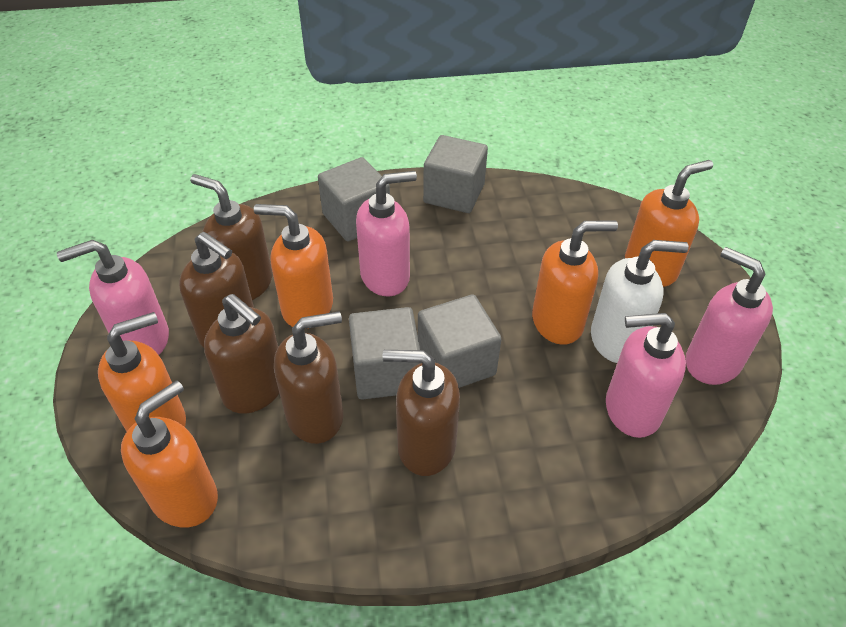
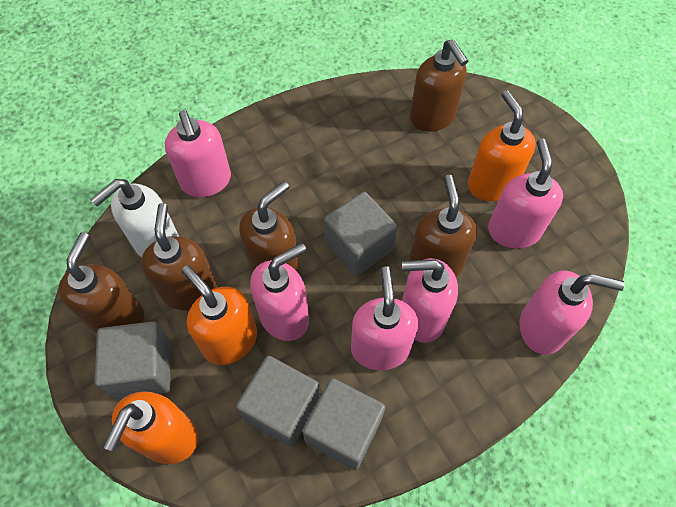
orange soap dispenser: [98,312,186,432] [121,380,218,527] [254,204,333,329] [532,221,618,345] [625,160,713,287] = 5 -> [103,391,198,464] [181,265,257,365] [468,90,536,201] = 3
pink soap dispenser: [57,240,169,355] [356,171,417,296] [606,313,686,438] [685,247,773,385] = 4 -> [165,110,231,197] [250,243,309,341] [351,266,418,370] [402,258,458,343] [488,138,563,249] [519,270,625,355] = 6

